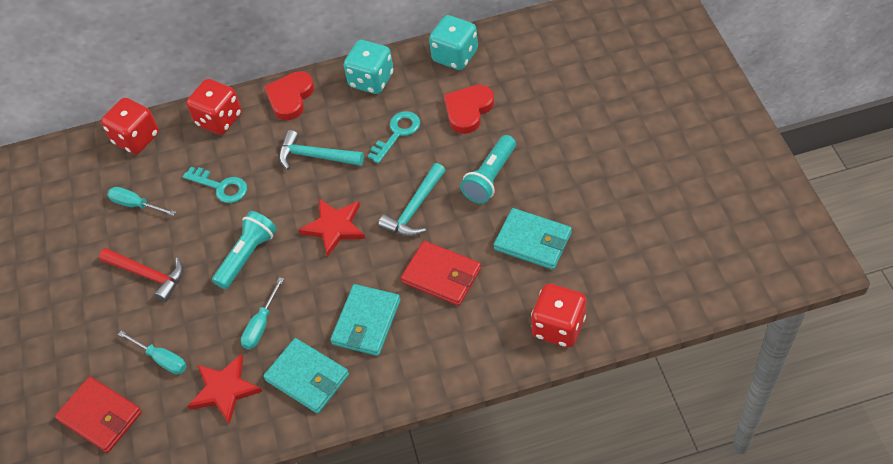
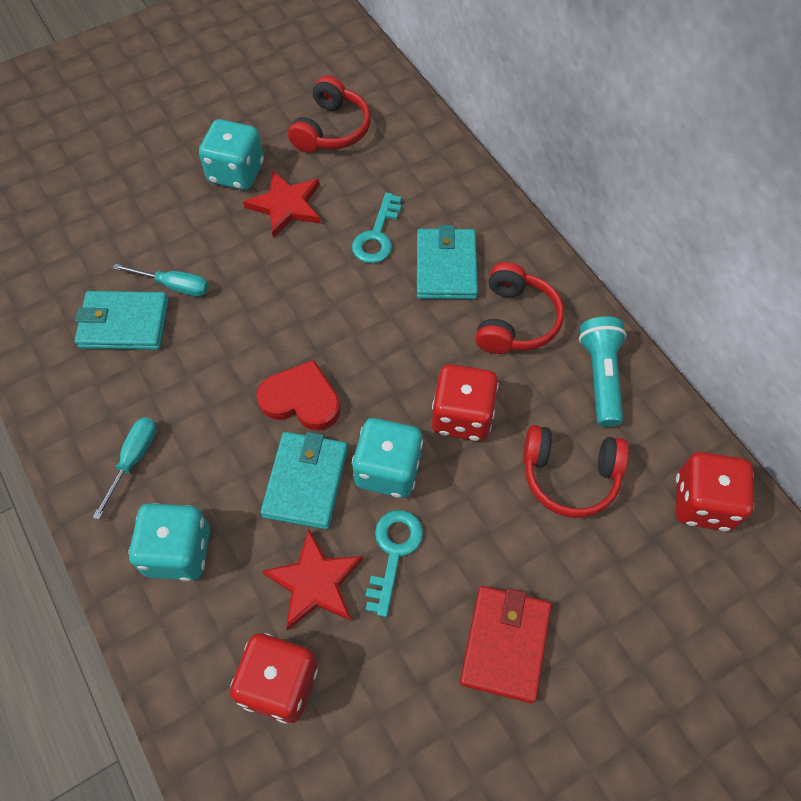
red hammer: [99,248,183,302] = 1 -> none = 0
red headphones: none = 0 -> [288,76,371,152] [475,262,564,354] [523,425,629,518] = 3
red heart: [264,71,314,120] [444,85,494,134] = 2 -> [256,360,341,430] = 1
red wallet: [55,377,142,453] [401,241,481,306] = 2 -> [460,586,551,703] = 1
turquoise dice: [344,40,394,94] [429,15,478,70] = 2 -> [128,503,210,581] [199,119,264,190] [352,418,423,498] = 3
turquoise flashlight: [212,211,277,289] [460,135,516,204] = 2 -> [579,317,627,427] = 1
turquoise hammer: [279,130,364,170] [378,163,445,237] = 2 -> none = 0
turquoise screwdriver: [107,187,176,216] [118,331,187,374] [241,277,284,349] = 3 -> [93,417,157,520] [113,264,209,297] = 2

